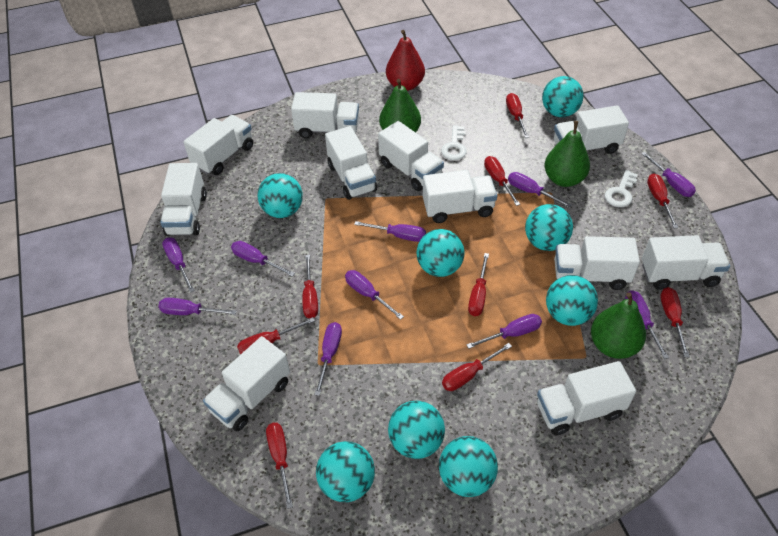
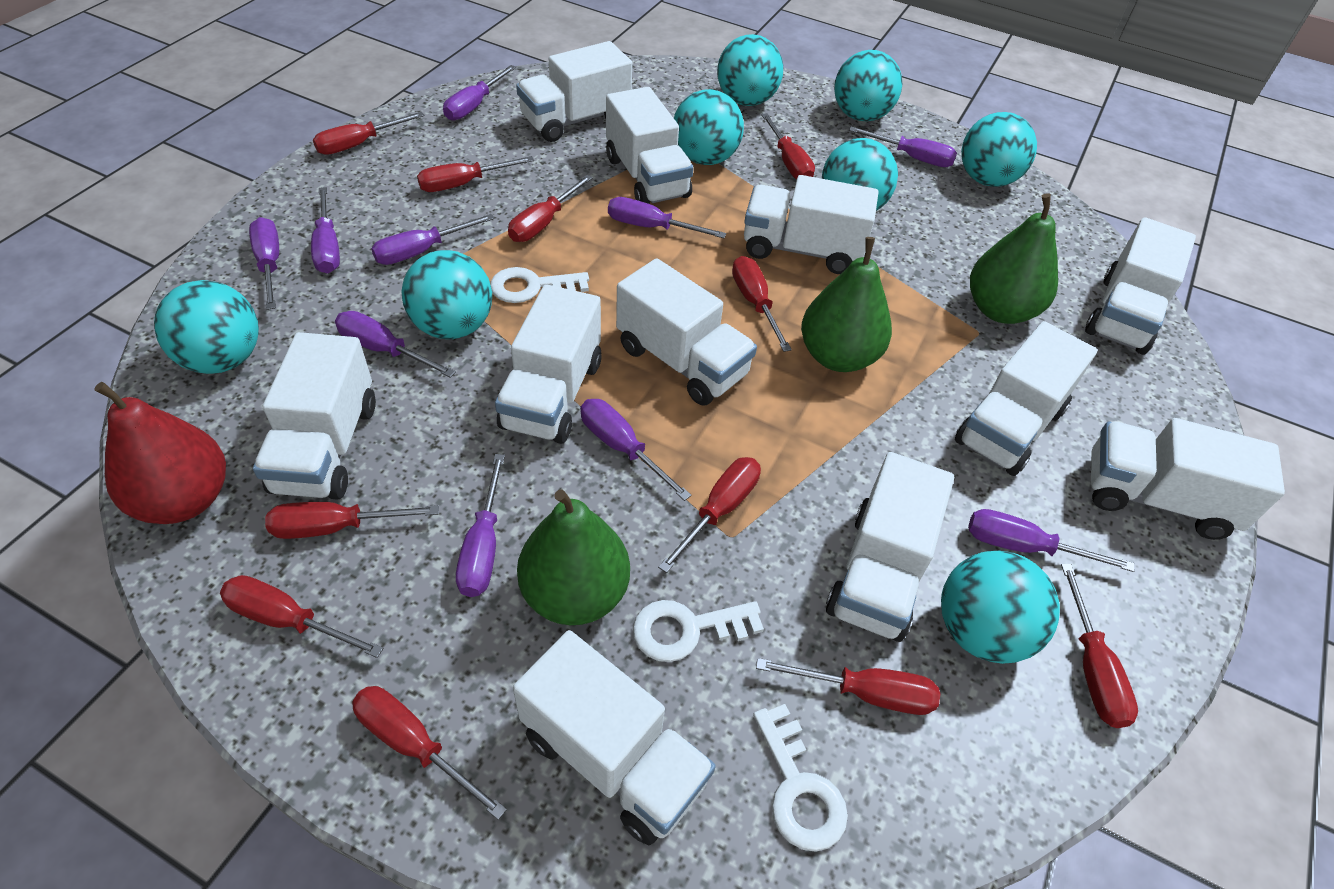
red screwdriver: [237,317,315,355] [266,423,293,509] [302,255,318,318] [442,343,512,391] [468,253,489,316] [484,156,520,206] [506,93,529,138] [647,173,678,228] [660,287,690,357] = 9 -> [220,575,384,658] [265,502,439,539] [313,112,425,155] [352,686,507,820] [417,156,534,192] [508,175,593,242] [658,457,761,573] [732,256,792,352] [756,658,940,715] [761,113,815,179] [1061,564,1138,728] = 11
white key: [441,125,467,160] [605,170,638,207] = 2 -> [490,267,589,303] [633,600,764,662] [753,704,848,852] = 3

